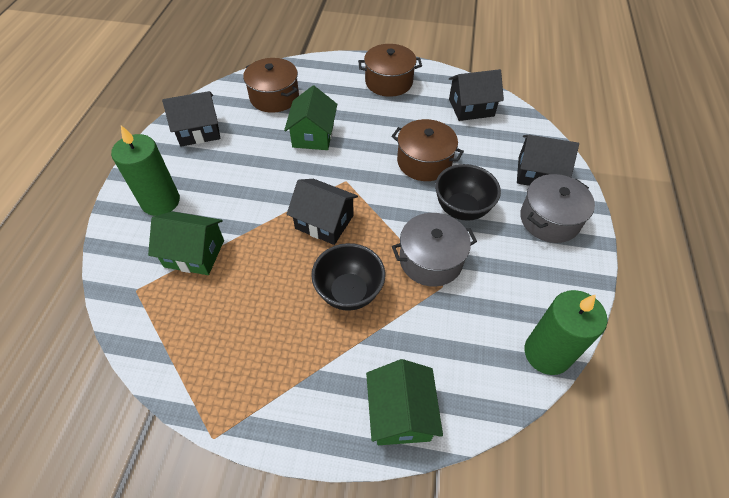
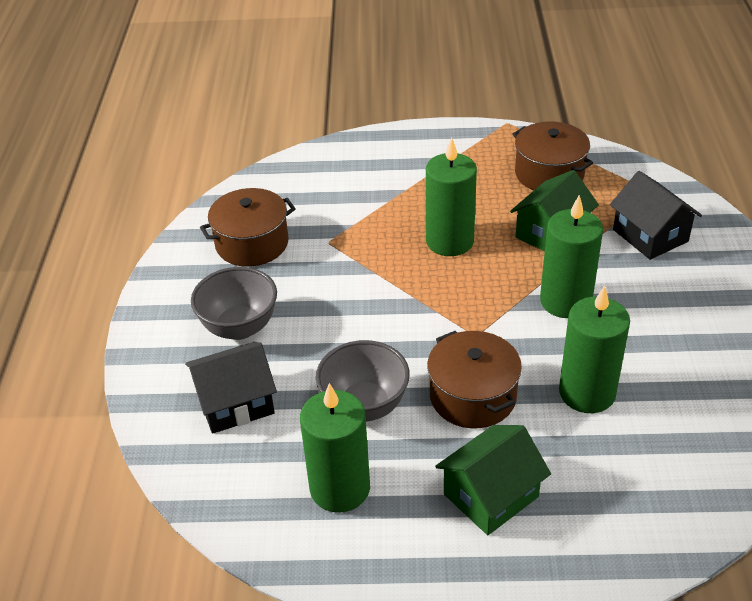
black bowl: [311,243,385,311] [435,164,501,221] = 2 -> none = 0
black house: [162,91,221,146] [287,179,358,245] [449,69,504,121] [517,135,579,186] = 4 -> [185,342,277,434] [610,171,702,260] = 2
green candle: [111,125,180,216] [524,290,608,375] = 2 -> [300,383,370,513] [426,138,477,256] [540,195,603,318] [559,285,630,413] = 4
green house: [148,211,224,275] [284,86,337,150] [366,359,443,445] = 3 -> [435,425,551,535] [510,170,599,252] = 2
grey bowl: none = 0 -> [191,267,277,340] [316,340,410,422] = 2
grey pot: [392,213,477,287] [520,174,595,243] = 2 -> none = 0

